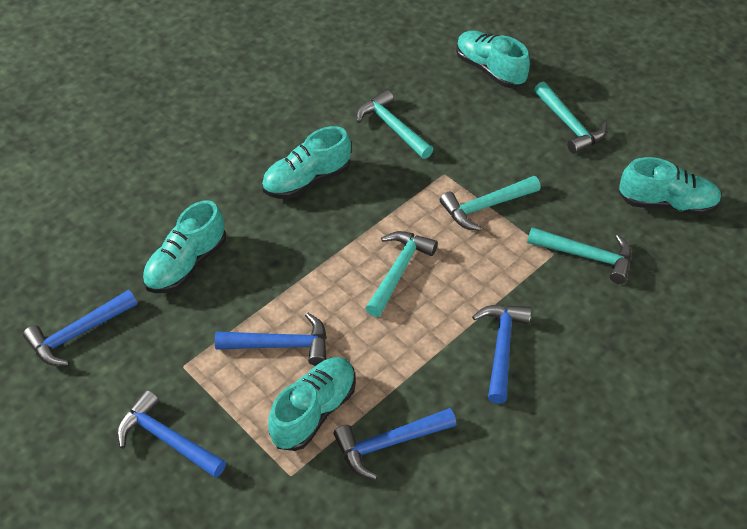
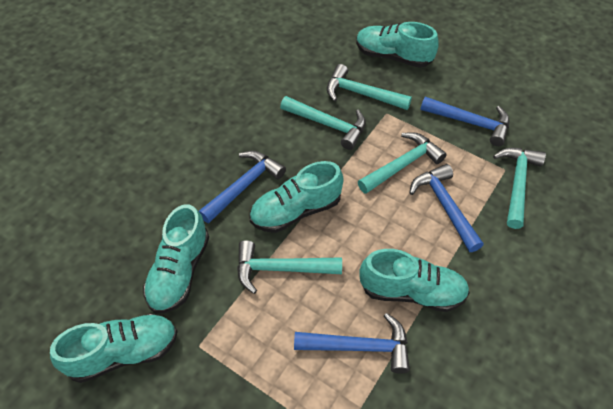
blue hammer: [23,290,137,366] [117,390,226,478] [215,313,327,366] [334,408,456,480] [472,305,532,404] = 5 -> [199,151,286,223] [294,313,410,374] [409,164,484,252] [420,97,509,146] = 4

